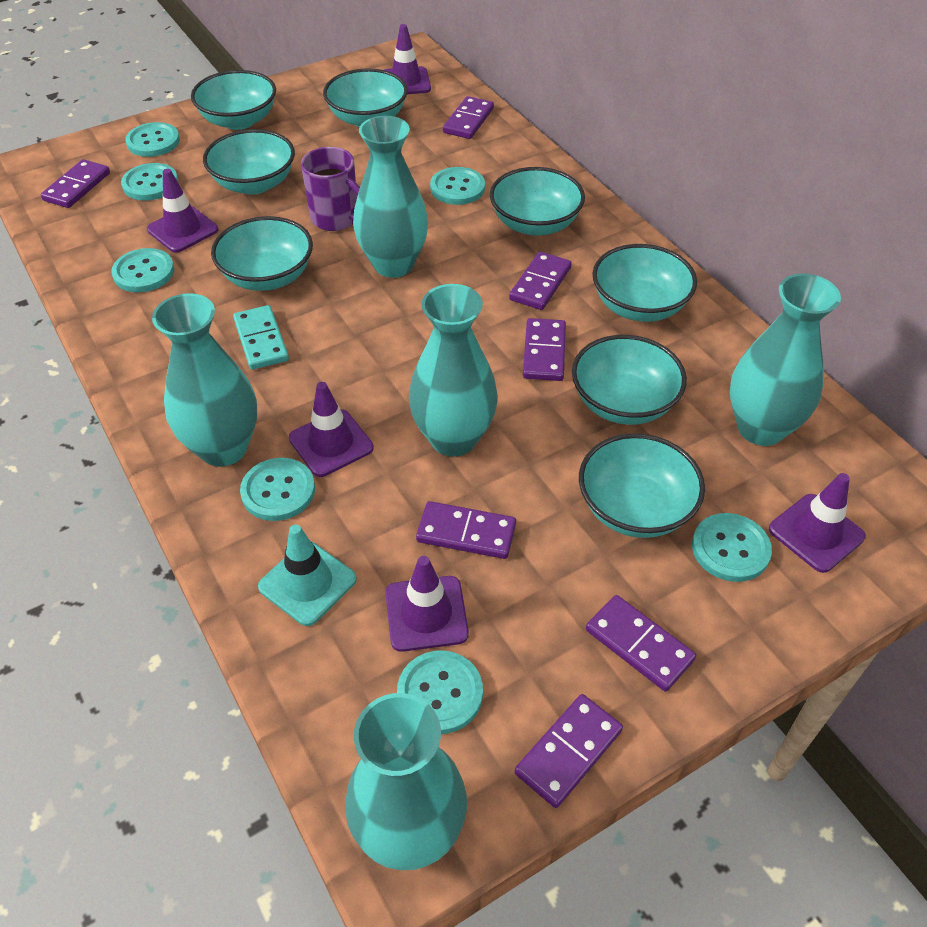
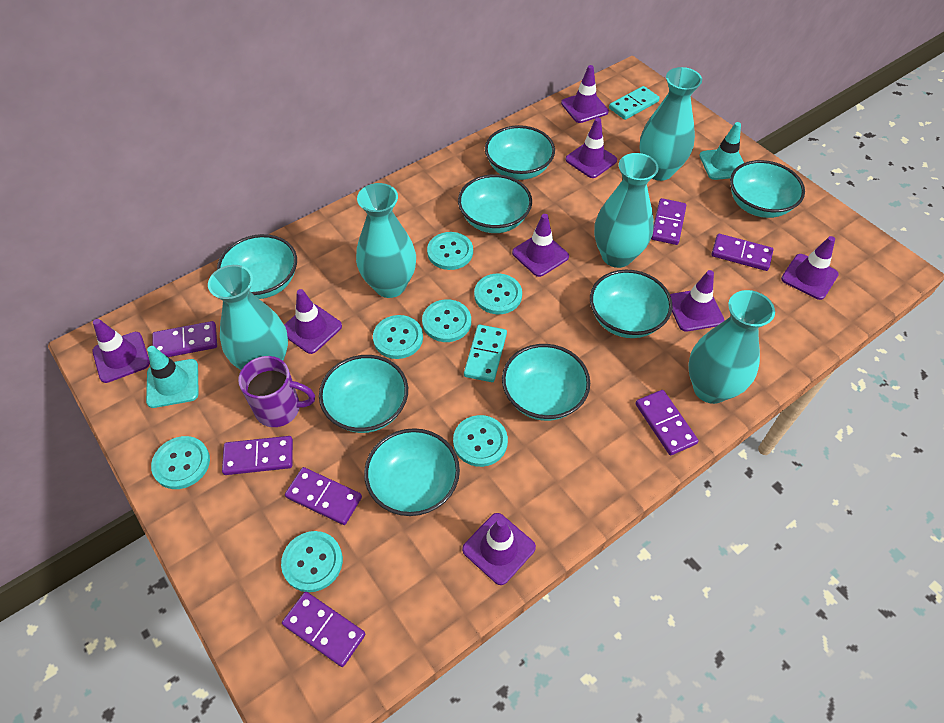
purple traffic cone: [147,169,218,253] [289,382,374,477] [384,24,431,94] [385,556,469,652] [769,473,866,573] = 5 -> [92,319,150,383] [284,289,342,354] [462,513,536,585] [512,214,569,277] [561,65,609,123] [565,118,617,178] [670,270,724,331] [781,236,839,300] = 8
turquoise domino: [233,305,289,370] = 1 -> [464,324,507,382] [609,86,660,120] = 2
turquoise traffic cone: [258,524,357,626] = 1 -> [146,346,199,408] [699,122,744,180] = 2

